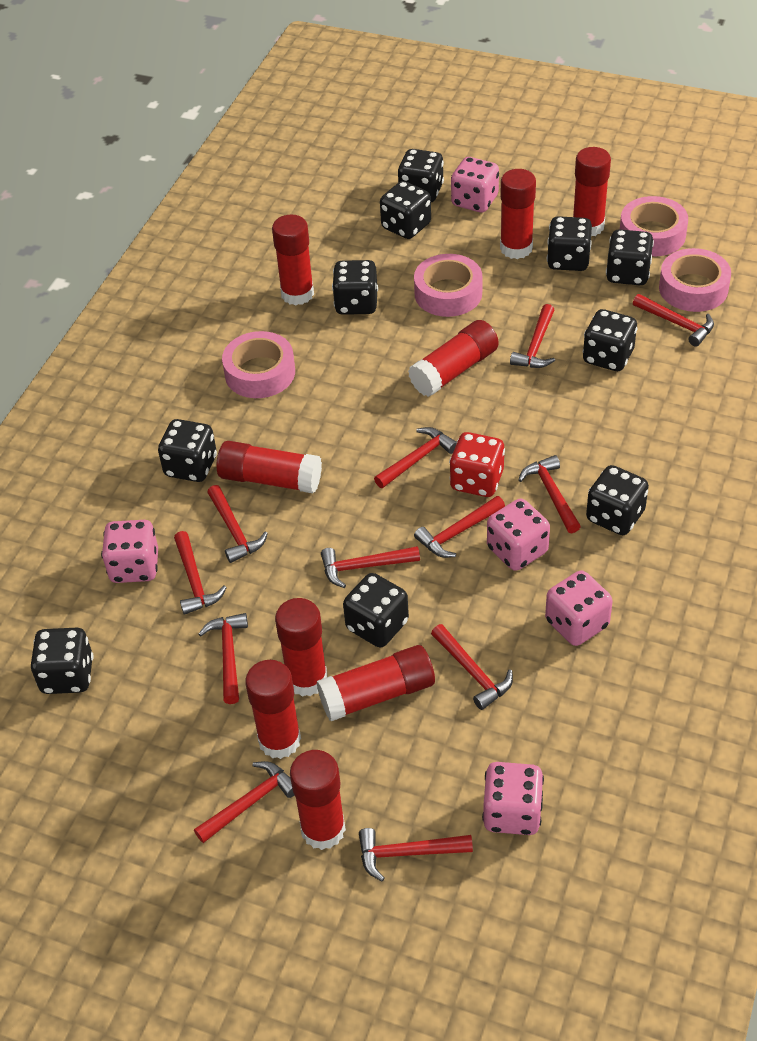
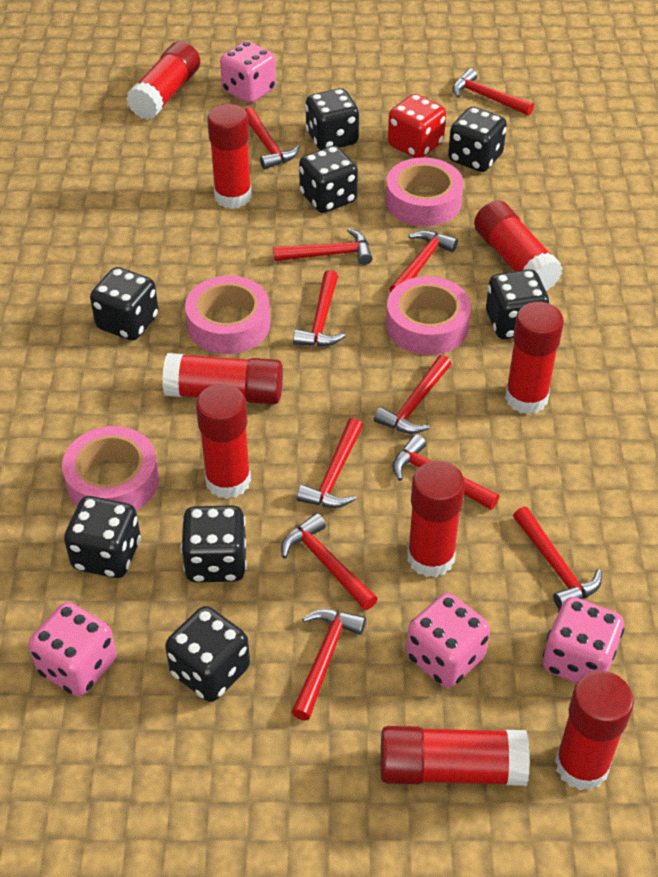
black dice: [31,628,93,694] [158,419,217,482] [332,260,378,315] [343,573,409,647] [380,181,431,239] [398,149,444,202] [547,216,592,271] [583,309,637,371] [586,465,649,535] [606,229,654,285] = 10 -> [64,496,141,578] [90,267,159,341] [165,606,250,702] [181,505,247,583] [299,146,358,213] [305,88,359,150] [448,107,507,172] [486,269,550,339] = 8
pink dice: [101,520,158,583] [451,157,499,212] [482,762,544,835] [487,499,550,571] [545,570,613,646] = 5 -> [29,602,117,697] [220,41,276,103] [406,593,490,688] [543,597,624,683] = 4
red hammer: [174,531,227,615] [194,761,294,843] [198,613,248,704] [207,485,268,563] [321,546,420,588] [359,828,473,881] [374,427,457,488] [414,496,505,558] [431,624,513,710] [510,304,555,368] [518,455,581,533] [633,294,714,347] = 12 -> [245,107,300,169] [273,228,373,265] [281,513,378,610] [292,609,366,721] [293,270,346,347] [297,418,363,508] [374,355,451,434] [389,230,458,293] [393,434,499,510] [452,68,534,116] [513,507,602,609] = 11

